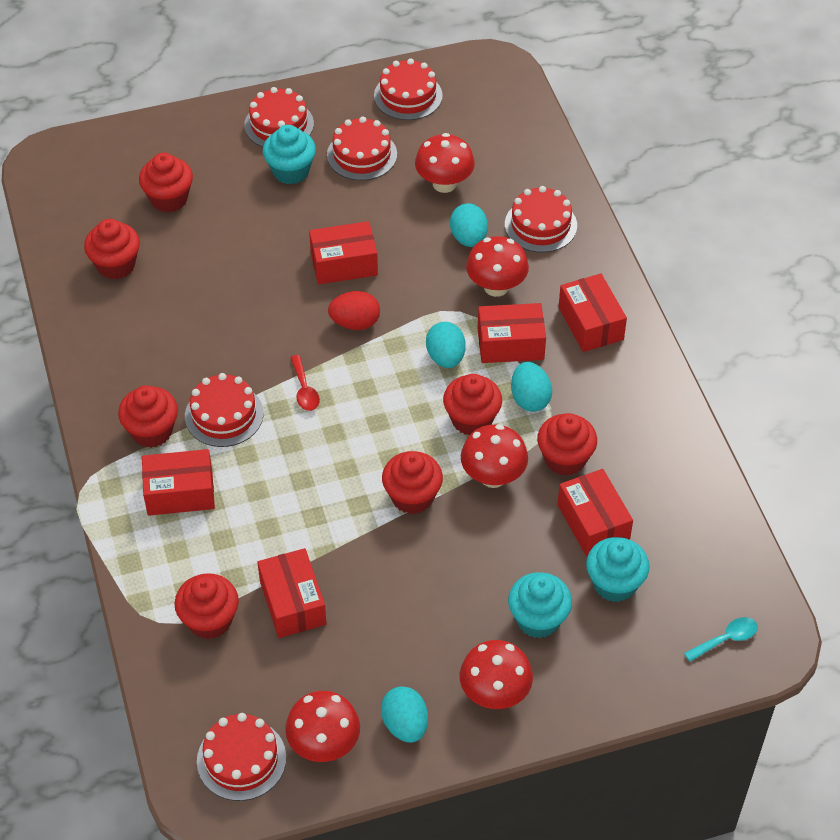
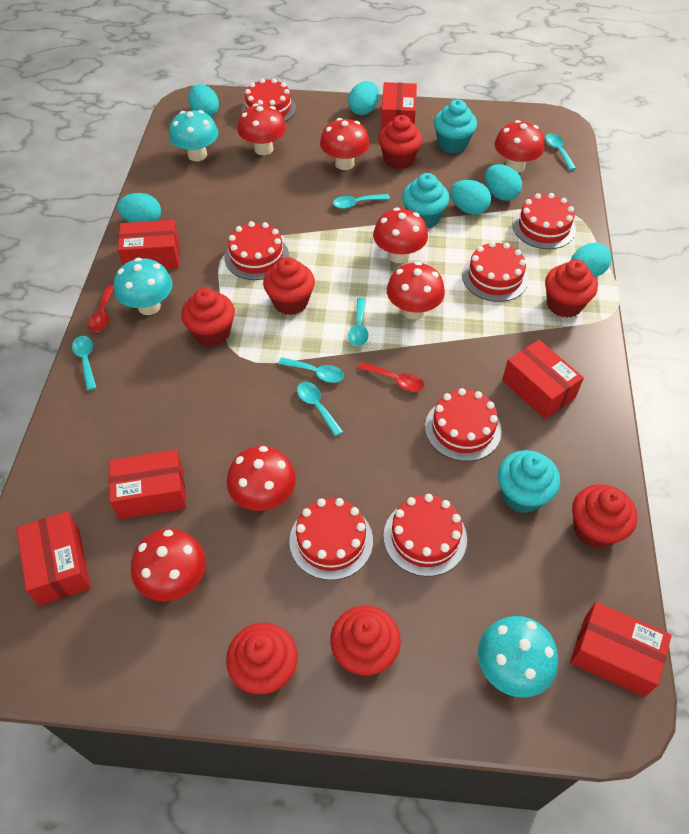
red cake: [185,373,263,447] [197,713,286,801] [244,87,314,147] [327,116,397,181] [374,58,443,120] [505,186,577,253] = 6 -> [224,221,289,280] [241,78,296,122] [289,498,373,580] [383,494,467,577] [425,388,502,461] [462,241,529,302] [513,193,576,249] = 7
red egg: [328,291,380,330] = 1 -> none = 0
red mushroom: [285,691,360,762] [415,133,475,193] [460,640,533,709] [461,424,528,488] [466,236,529,297] = 5 -> [131,529,206,601] [227,446,296,511] [237,104,286,155] [320,118,369,170] [373,208,428,263] [387,262,445,319] [494,120,545,173] = 7
red spoon: [290,355,320,411] = 1 -> [88,285,114,332] [358,362,424,391] = 2
turquoise egg: [381,686,428,743] [426,322,465,368] [450,203,488,247] [511,362,552,412] = 4 -> [117,193,161,223] [188,84,219,117] [348,81,379,115] [450,180,491,215] [485,164,522,201] [570,243,612,277] = 6
turquoise mushroom: none = 0 -> [114,258,173,315] [169,110,218,161] [478,616,558,697] = 3
turquoise spoon: [684,617,758,662] = 1 -> [72,336,97,390] [278,357,344,383] [297,382,343,436] [333,194,390,209] [348,298,368,346] [545,133,576,170] = 6

